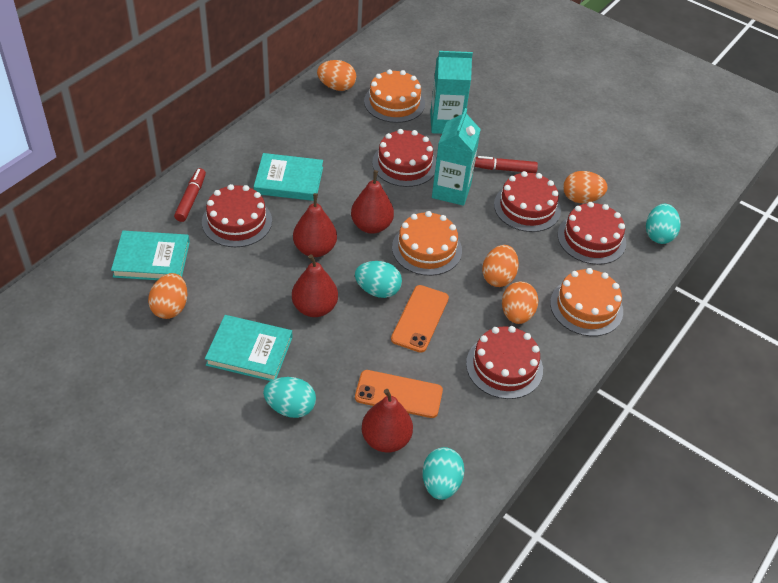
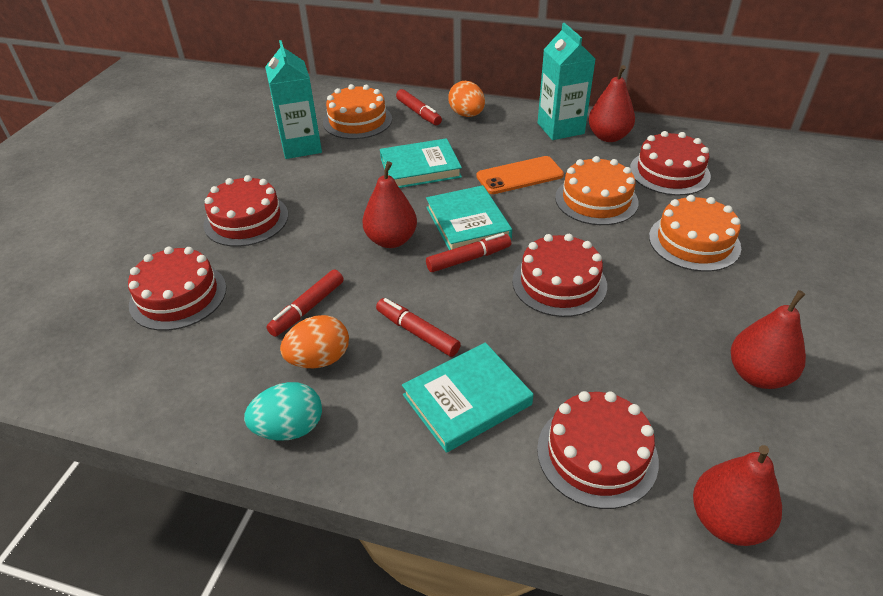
orange egg: [148,273,187,319] [317,60,356,91] [482,245,519,287] [502,282,538,324] [563,171,608,203] = 5 -> [280,315,349,368] [448,81,485,117] = 2
orange phone: [355,370,443,418] [391,285,449,353] = 2 -> [477,156,564,194] = 1
red marker: [174,168,206,222] [474,156,538,173] = 2 -> [266,269,344,337] [376,298,461,357] [396,89,442,125] [426,233,511,272] = 4
turquoise egg: [263,377,316,418] [355,261,402,298] [422,447,465,500] [646,204,681,244] = 4 -> [244,382,322,441] = 1

